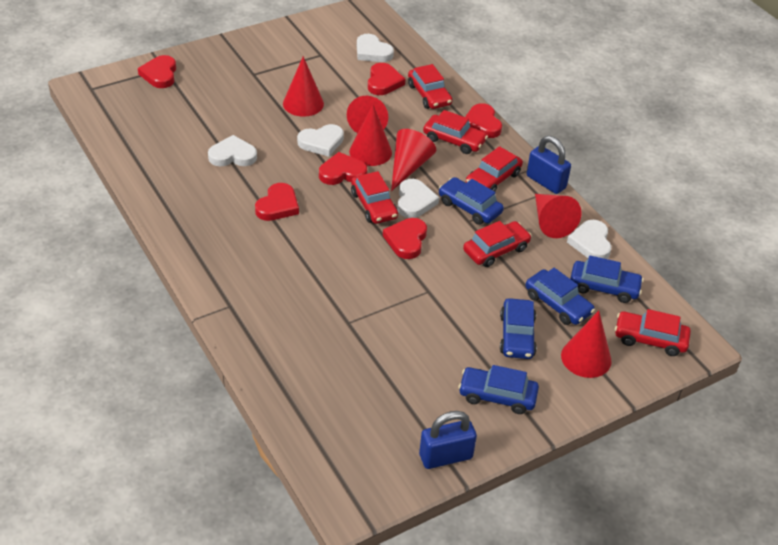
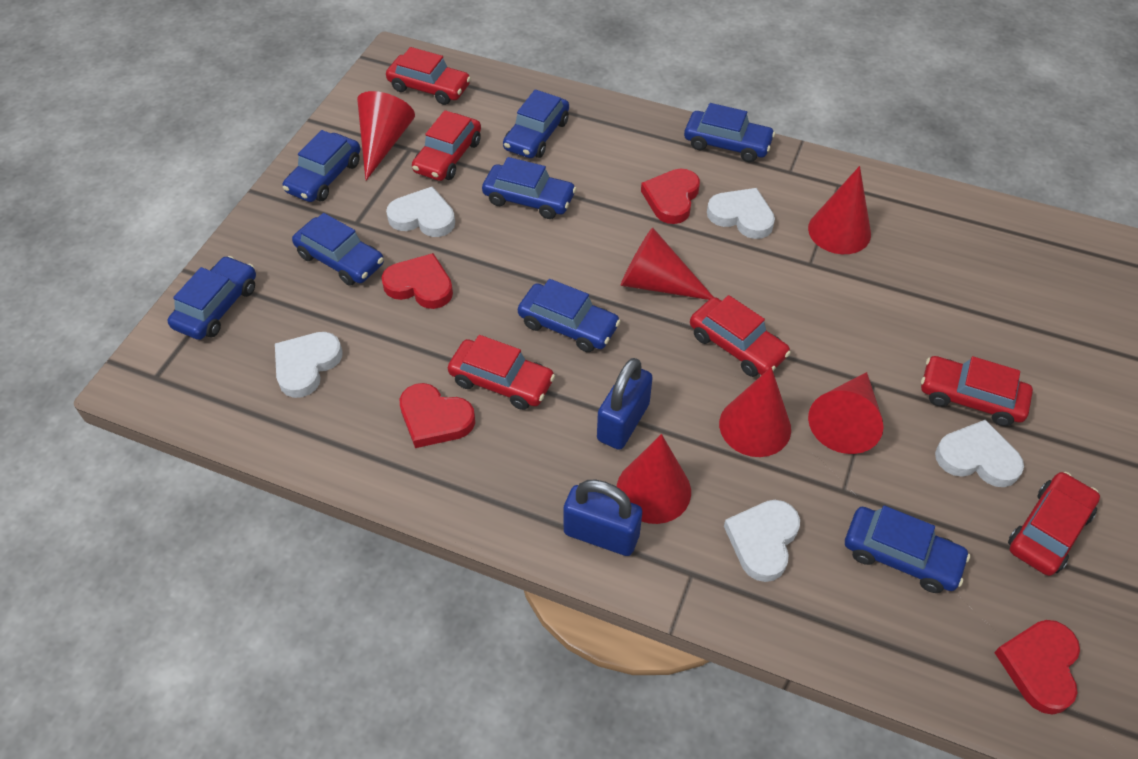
blue car: [439,177,504,225] [459,365,539,414] [500,298,537,359] [525,268,595,325] [570,256,644,303] = 5 -> [167,256,256,340] [283,130,360,202] [292,213,384,286] [482,157,577,219] [503,89,569,158] [518,279,621,352] [684,103,775,162] [845,505,970,593] = 8
red heart: [138,55,176,88] [255,183,299,221] [319,152,367,185] [368,63,405,95] [383,218,427,259] [465,103,502,138] = 6 -> [381,253,453,309] [400,383,475,448] [641,169,700,224] [994,620,1080,714] = 4

